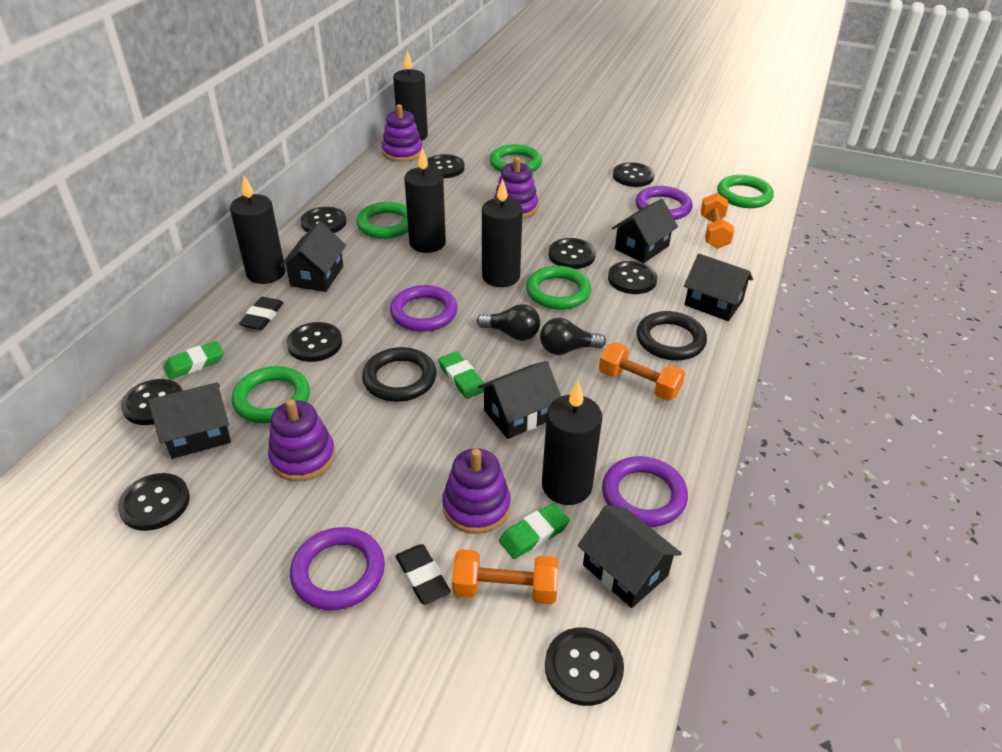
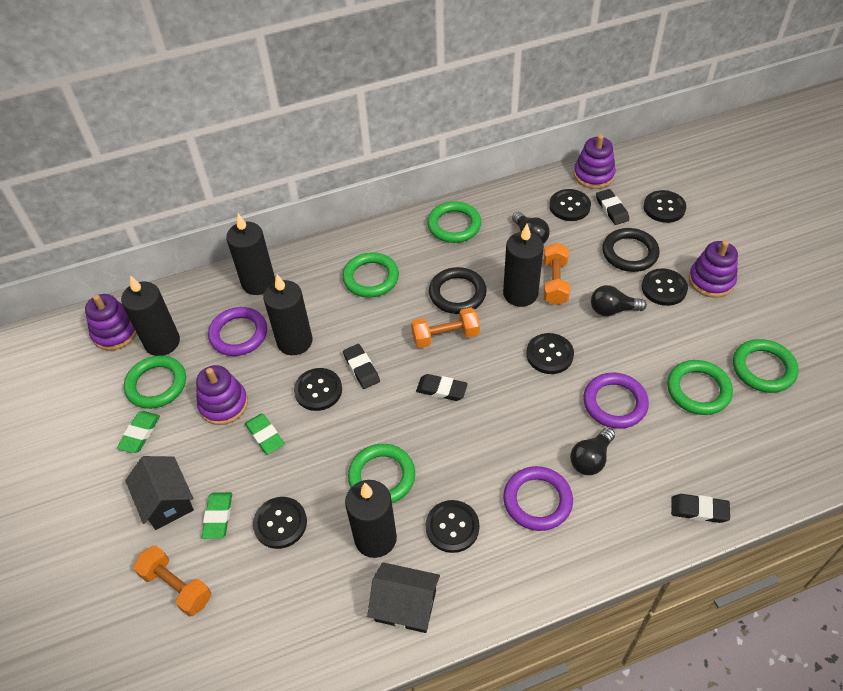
black button: [118,473,190,531] [121,379,183,425] [287,322,342,362] [300,207,347,233] [427,154,465,178] [545,627,624,706] [548,238,596,269] [608,261,658,294] [613,162,654,187] = 9 -> [253,497,307,549] [294,368,342,411] [426,500,480,553] [526,333,574,374] [549,189,591,221] [642,268,688,306] [644,190,686,223] = 7
black eraser: [239,297,283,330] [396,544,451,605] = 2 -> [343,344,380,389] [416,374,468,401] [596,189,629,225] [671,494,730,523] = 4
black house: [148,382,231,459] [280,222,346,292] [478,361,561,439] [578,505,682,608] [612,199,678,263] [684,254,753,321] = 6 -> [125,456,194,530] [367,562,440,633] = 2
black light bulb: [477,304,540,341] [540,318,606,355] = 2 -> [512,212,550,244] [570,428,615,475] [591,285,647,316] = 3
green ring: [232,366,310,423] [356,202,408,239] [490,144,542,172] [526,266,591,310] [717,175,774,208] = 5 -> [124,355,186,409] [342,252,399,298] [348,444,415,503] [427,201,481,243] [667,360,733,415] [733,339,799,393] = 6
purple ring: [290,527,385,610] [390,285,458,332] [602,456,688,527] [636,186,693,220] = 4 -> [208,307,267,356] [503,466,573,531] [583,372,649,429] = 3

